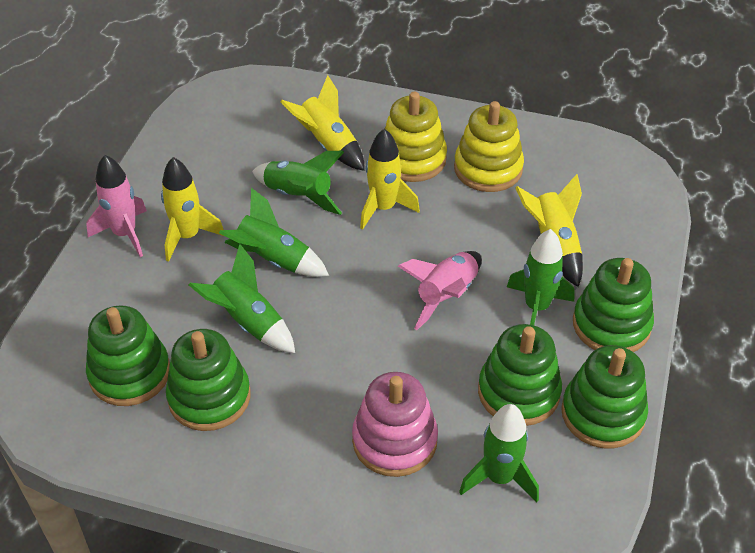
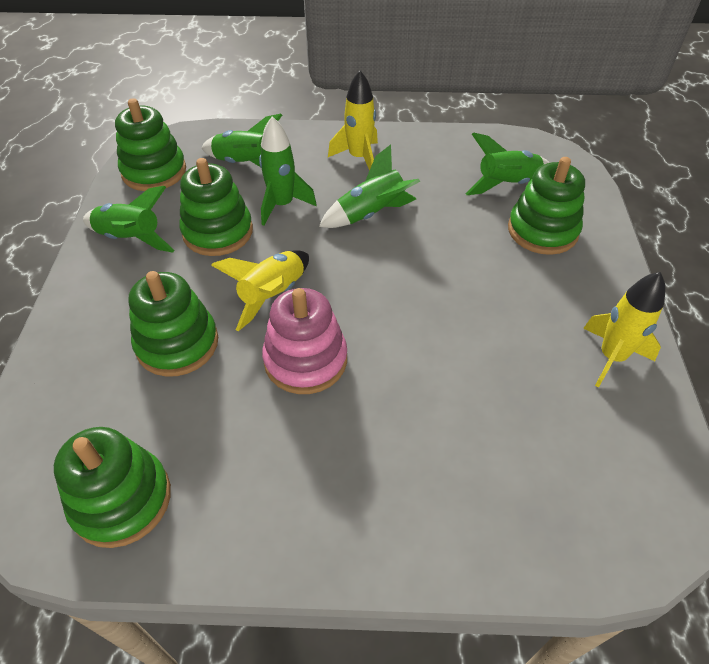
pink rocket: [86,155,147,257] [398,251,482,330] = 2 -> none = 0
yellow rocket: [161,157,224,262] [280,75,365,171] [360,129,420,230] [515,174,583,287] = 4 -> [211,250,309,331] [328,71,378,171] [583,272,665,387] = 3
yellow stacking toy: [384,92,447,182] [454,101,524,192] = 2 -> none = 0

